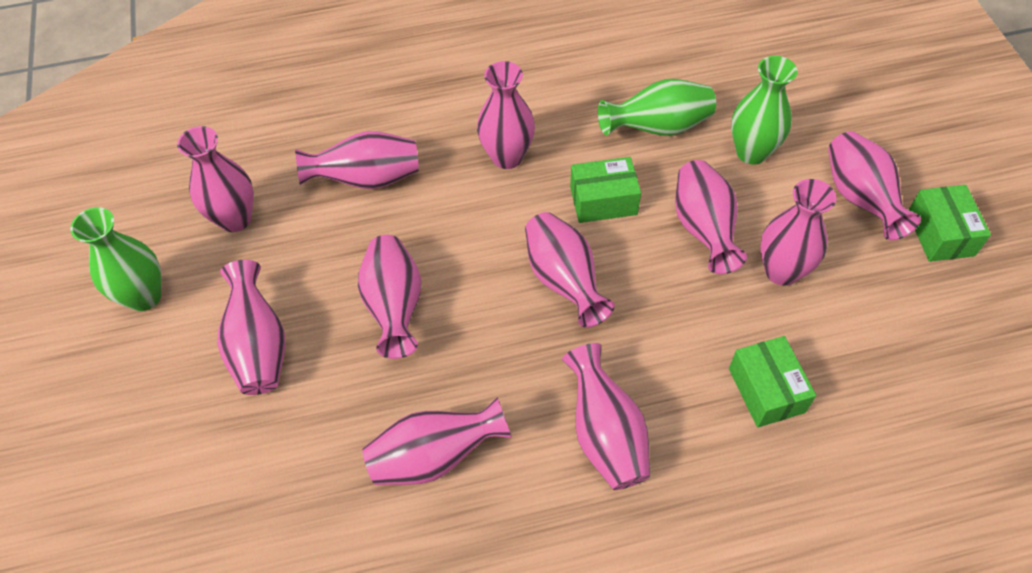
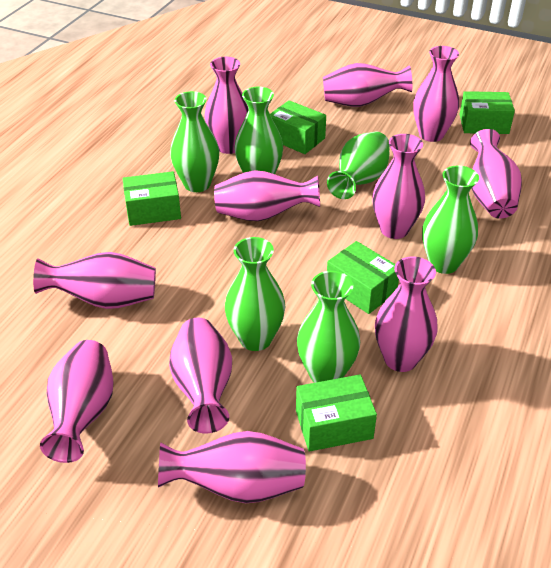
green box: [570,157,641,223] [729,336,816,428] [908,185,991,262] = 3 -> [122,171,181,226] [270,100,326,154] [296,374,377,452] [327,241,399,314] [460,91,515,134] = 5
green vase: [70,207,162,311] [598,79,716,136] [731,56,797,165] = 3 -> [170,91,219,192] [225,237,285,351] [235,87,283,174] [297,271,360,383] [327,132,390,199] [422,166,479,274] = 6

